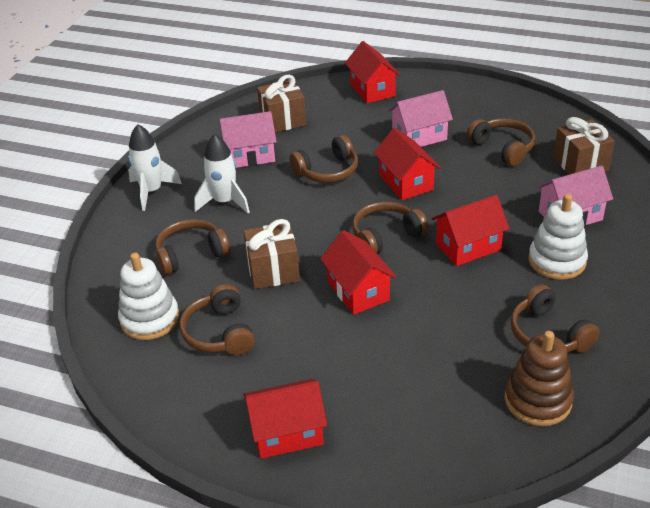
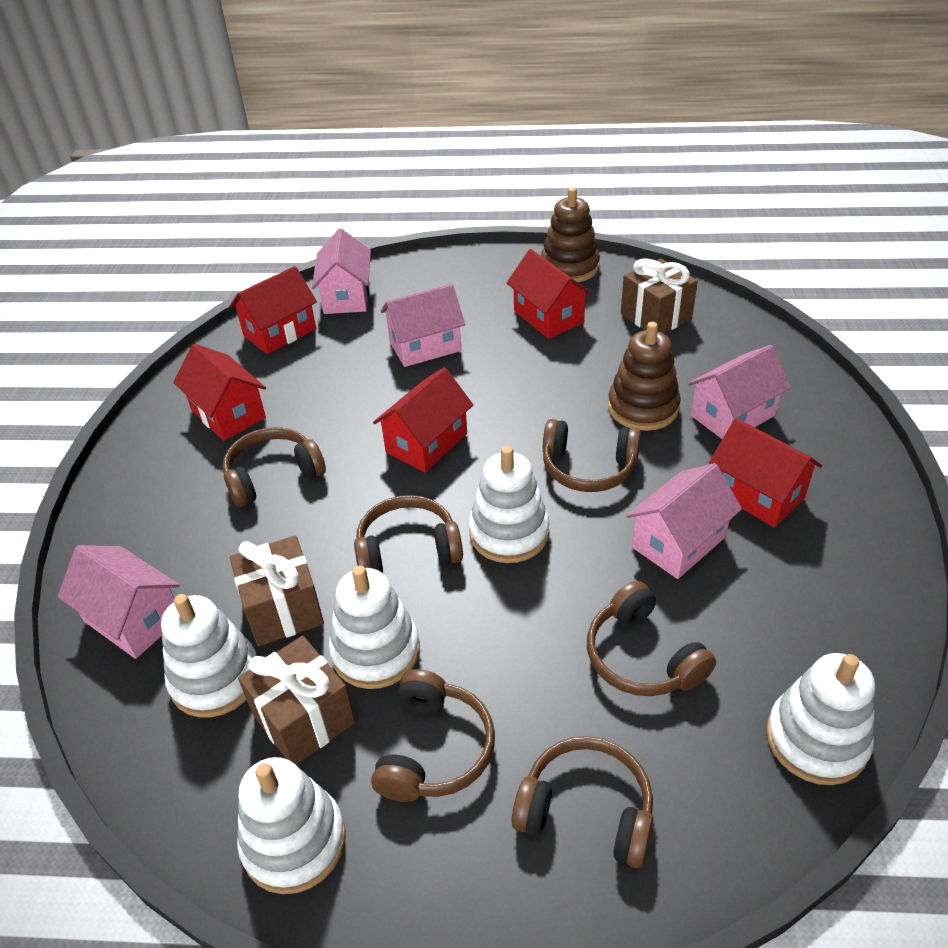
brown stacking toy: [505,331,574,426] = 1 -> [541,187,600,282] [608,322,681,431] = 2
pink house: [219,111,277,168] [388,90,453,147] [537,166,613,226] = 3 -> [58,545,180,659] [312,228,371,314] [381,284,465,367] [626,463,742,579] [688,345,791,439] = 5
white rocket: [128,124,182,211] [194,134,250,213] = 2 -> none = 0
white stacking toy: [118,253,179,340] [529,194,588,280] = 2 -> [161,594,257,717] [237,757,346,894] [329,565,420,689] [469,446,550,563] [766,653,875,785] = 5

